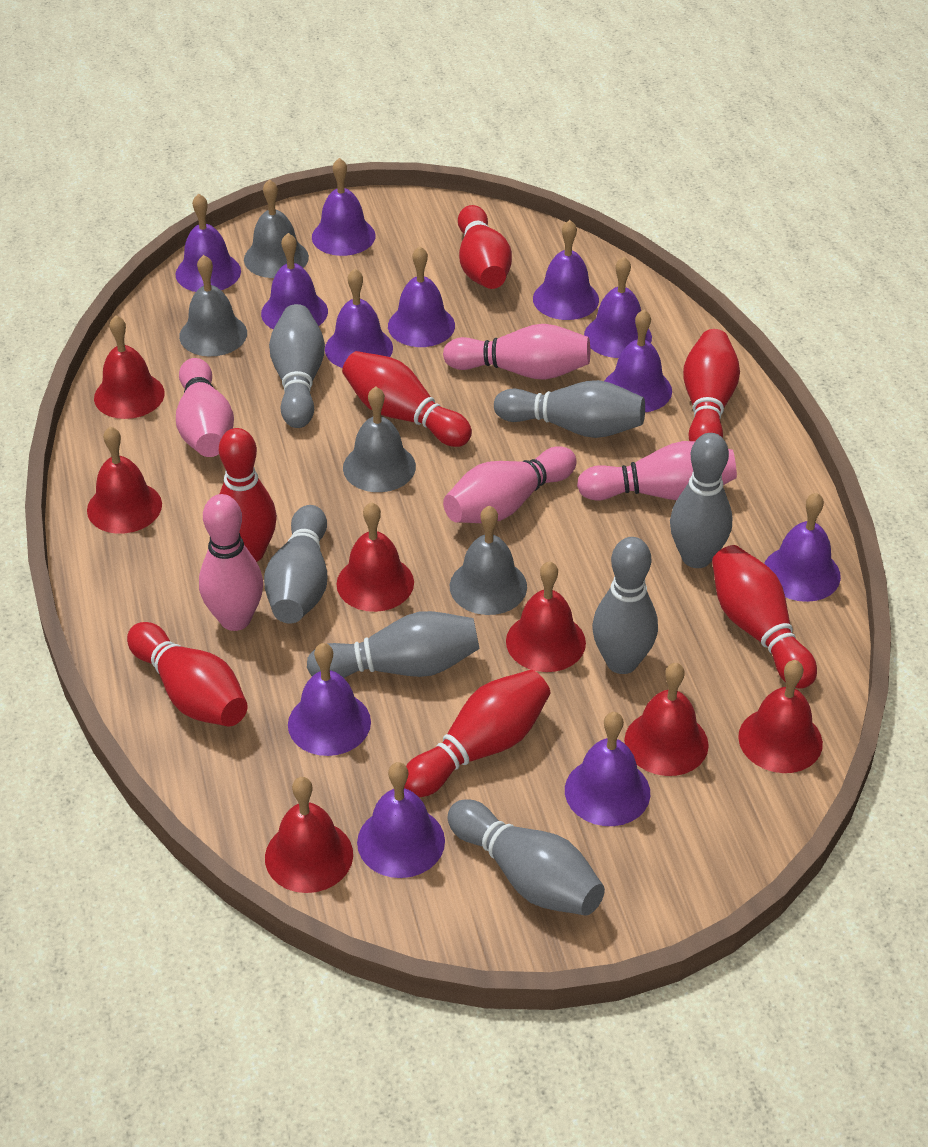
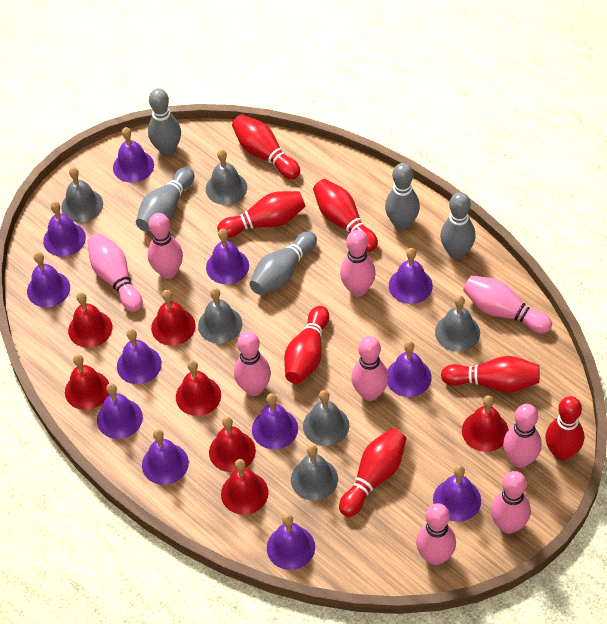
grey bell: [179,255,247,356] [244,179,309,278] [343,387,416,492] [450,505,527,615] = 4 -> [61,167,103,222] [198,288,242,344] [206,149,247,205] [291,445,338,501] [303,390,349,446] [435,295,480,352] = 6
grey bowling pin: [264,505,327,624] [269,304,325,428] [307,611,480,678] [448,799,605,916] [494,380,645,438] [592,537,658,674] [670,433,732,568] = 7 -> [136,167,194,232] [148,88,181,156] [249,231,317,295] [385,163,420,230] [440,192,476,259] = 5
pink bowling pin: [176,358,234,457] [199,494,263,631] [443,324,590,380] [443,446,577,523] [577,441,737,501] = 5 -> [87,233,143,312] [148,213,183,279] [234,331,271,396] [340,230,376,296] [352,336,389,401] [416,503,456,565] [463,275,552,333] [491,471,531,534] [503,404,542,468] = 9

